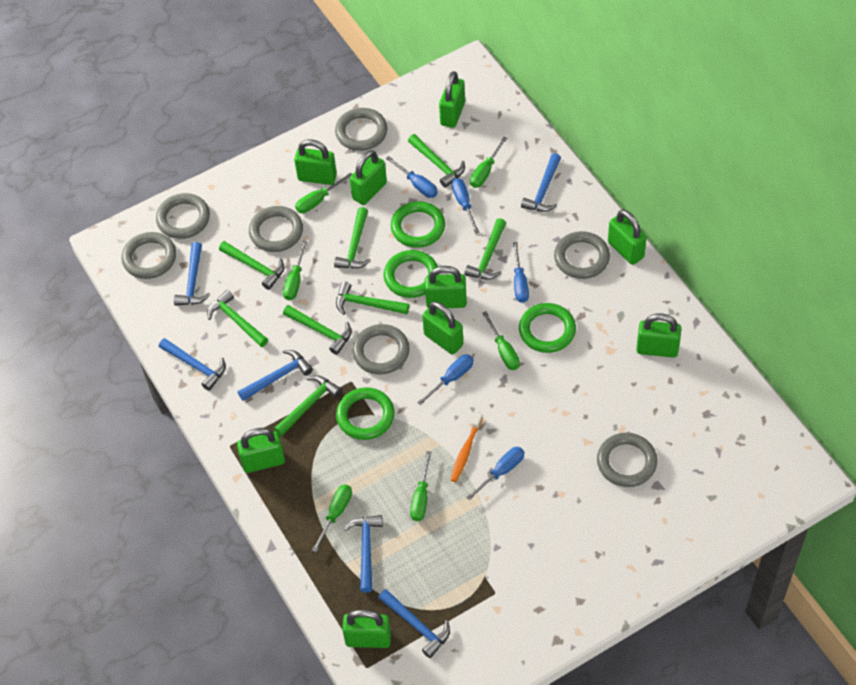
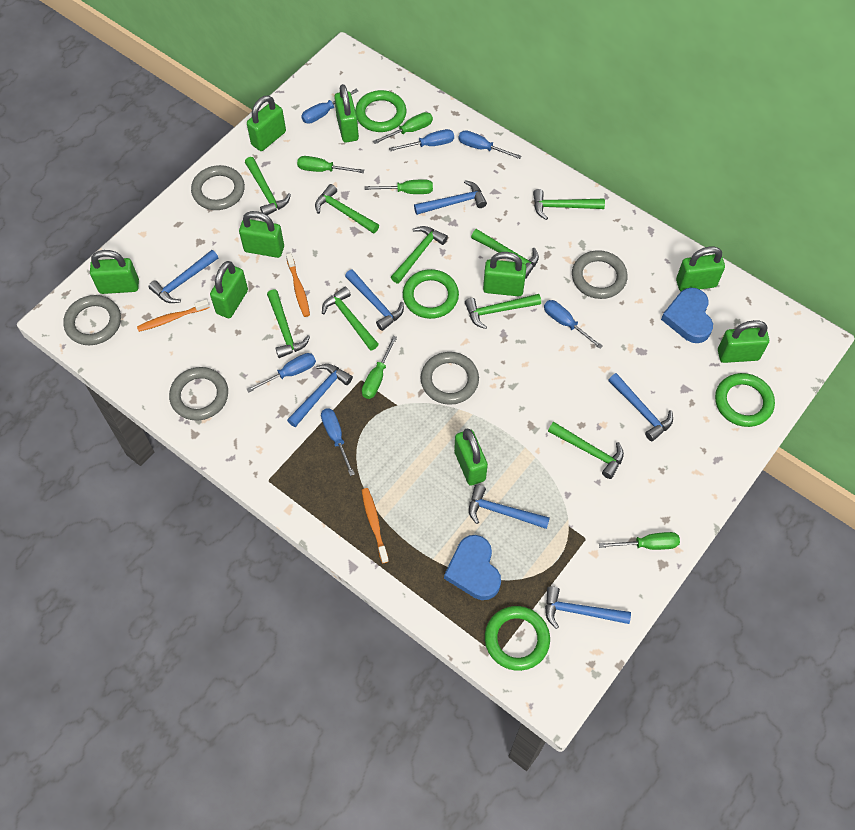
blue hammer: [159,338,226,391] [174,242,210,306] [238,350,313,401] [344,515,383,593] [378,589,450,658] [521,153,561,212] = 6 -> [149,250,218,303] [287,364,353,427] [345,269,404,331] [414,180,487,215] [469,484,550,529] [545,586,631,629] [608,373,673,441] = 7
blue heart: none = 0 -> [444,535,501,600] [661,288,713,343] = 2
blue screwdriver: [386,156,438,198] [417,354,474,405] [452,178,480,234] [466,447,524,501] [513,242,529,303] = 5 -> [247,353,316,393] [301,89,358,124] [321,408,355,476] [389,129,454,151] [458,130,522,159] [544,300,603,349] = 6
green hammer: [207,290,268,347] [219,241,284,290] [274,376,342,436] [283,305,352,355] [334,207,371,269] [336,281,409,315] [408,134,465,188] [464,218,506,280] = 8 -> [245,157,291,215] [267,289,310,358] [315,184,379,234] [322,287,379,351] [391,226,448,284] [465,294,541,329] [471,229,539,279] [533,189,605,220] [548,422,624,479] = 9
green screwdriver: [283,240,308,300] [295,172,352,213] [312,484,352,552] [410,451,431,521] [470,137,507,188] [482,311,520,370] = 6 -> [297,156,364,173] [362,336,397,399] [365,179,433,194] [373,112,433,144] [599,532,680,550] = 5
grey ring: [122,232,176,279] [156,193,210,239] [249,206,303,252] [335,108,387,151] [352,324,410,375] [554,231,610,279] [597,433,657,487] = 7 -> [63,295,121,345] [169,367,228,421] [191,165,245,210] [421,352,479,405] [572,250,628,299] = 5
orange toothbrush: [450,412,483,482] = 1 -> [137,299,210,332] [286,253,310,317] [362,488,389,563] = 3

